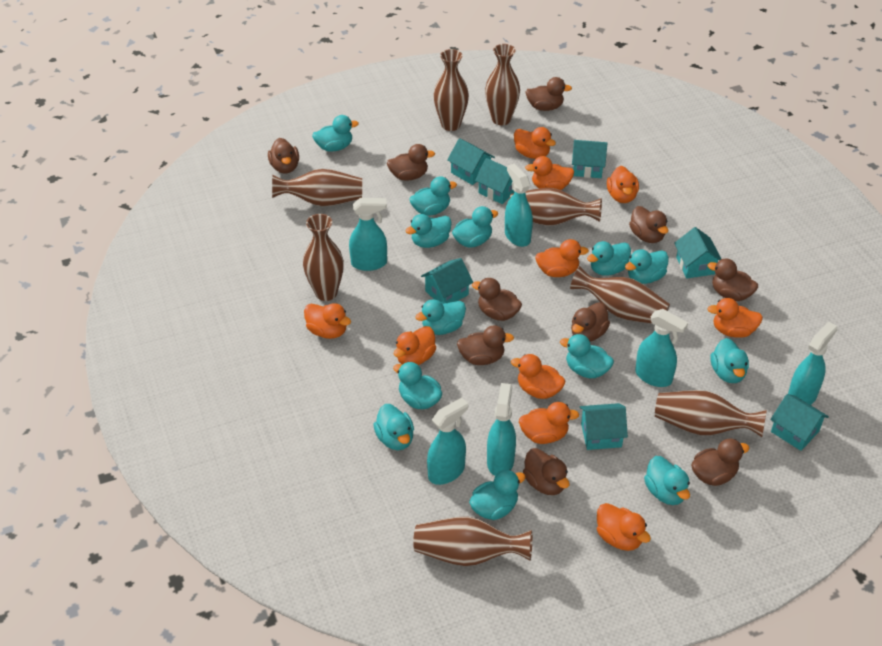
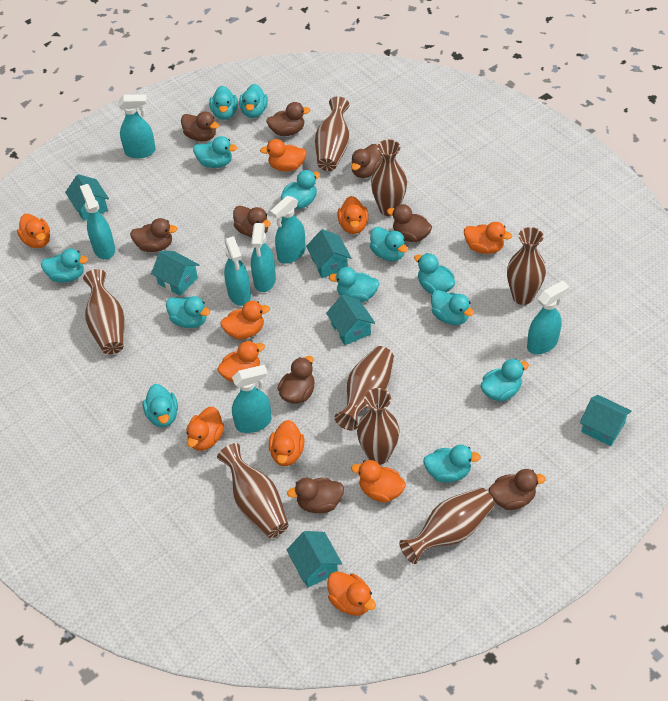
brown duck: [268,138,299,173] [387,144,435,181] [457,325,514,365] [472,278,522,321] [523,448,569,495] [526,77,572,111] [571,302,610,342] [629,206,668,243] [691,438,750,486] [708,259,758,301] = 10 -> [130,218,178,252] [181,111,219,142] [233,206,271,237] [266,102,310,136] [277,356,315,404] [287,478,344,513] [351,144,382,178] [387,204,432,242] [489,469,546,510] = 9
turquoise house: [421,258,473,303] [447,138,495,185] [475,158,515,204] [572,140,607,178] [580,403,628,450] [674,227,721,278] [770,394,829,451] = 7 -> [65,174,109,221] [151,251,199,296] [286,531,342,587] [306,229,351,278] [326,295,375,345] [580,395,632,446] = 6
turquoise spray bottle: [349,198,387,271] [427,398,468,485] [487,383,516,476] [505,164,533,247] [635,309,688,387] [788,322,837,405] = 6 -> [80,184,115,259] [118,94,156,159] [224,236,251,306] [232,365,272,433] [251,223,276,292] [270,196,306,264] [527,281,569,354] = 7

